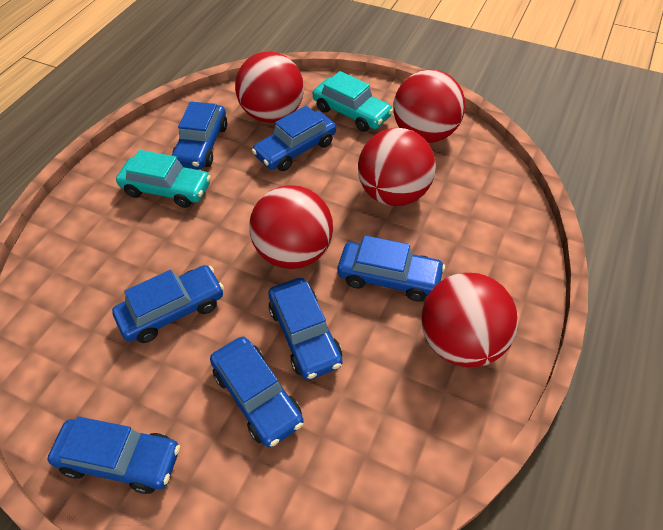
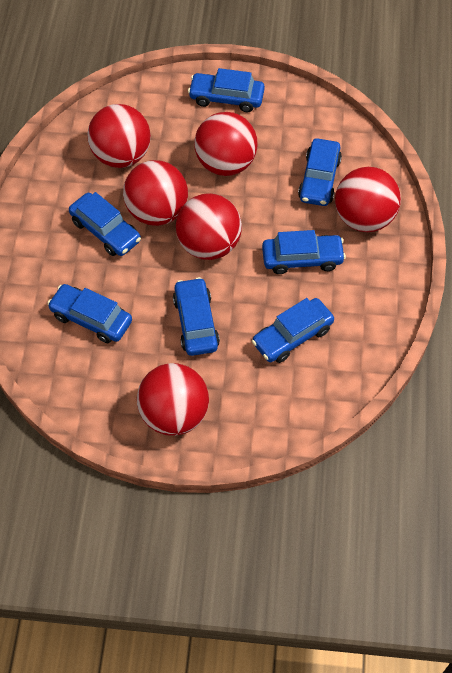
red ball: [235,51,304,123] [249,185,333,269] [358,128,436,206] [393,70,465,143] [422,273,518,367] = 5 -> [87,104,151,168] [123,160,188,226] [137,363,209,436] [176,194,242,260] [194,112,258,176] [335,167,401,232] = 6
turquoise car: [116,150,211,208] [313,71,393,132] = 2 -> none = 0

